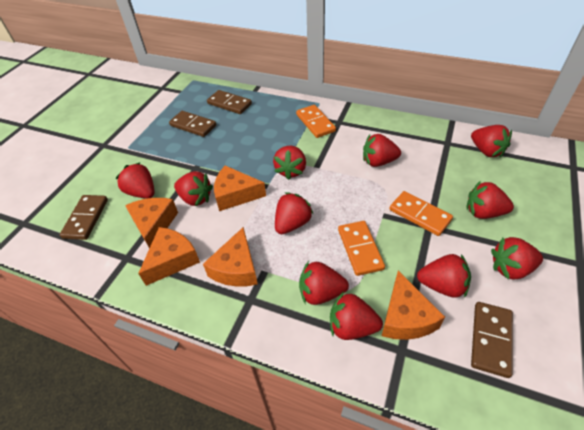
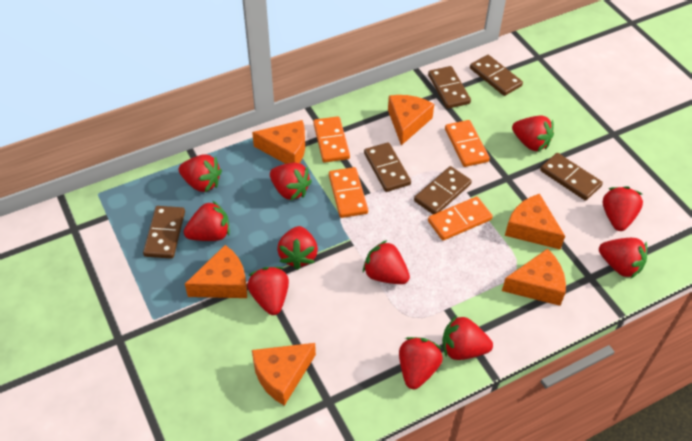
brown domino: [60,195,108,240] [169,111,216,137] [207,90,252,114] [471,302,513,378] = 4 -> [143,206,185,259] [364,142,411,192] [414,166,472,214] [428,66,471,109] [470,55,523,96] [540,153,603,201] = 6
orange cheese: [125,198,178,248] [138,227,200,286] [203,227,258,287] [214,166,266,211] [382,271,445,340] = 5 -> [185,245,247,298] [252,120,305,164] [252,343,316,406] [388,95,434,145] [502,249,566,306] [505,194,565,249] = 6
orange domino: [296,105,336,138] [338,221,385,276] [389,191,453,236] = 3 -> [313,116,350,163] [329,167,368,218] [428,197,493,240] [445,120,490,167] = 4

